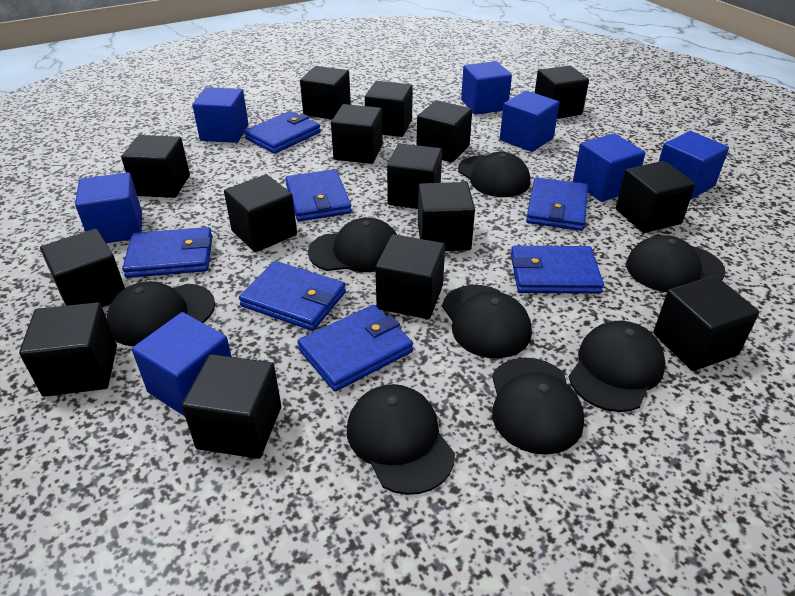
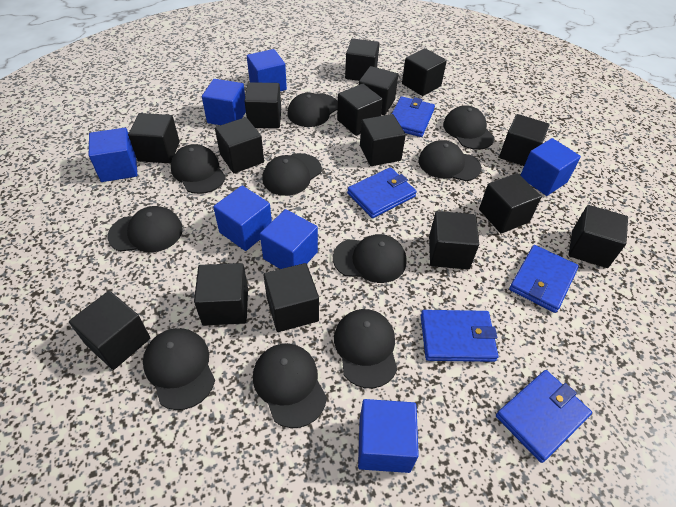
black cap: [107,281,215,346] [308,218,397,272] [347,384,455,495] [442,285,532,358] [458,152,530,197] [492,358,584,455] [569,321,666,412] [626,235,726,292] = 8 -> [108,206,183,252] [143,328,215,410] [171,144,226,194] [253,343,327,428] [262,153,322,196] [287,93,338,127] [333,234,407,283] [334,309,397,388] [418,140,481,181] [443,106,494,150] = 10
blue wallet: [122,227,213,278] [239,261,346,331] [244,111,321,154] [285,169,352,221] [297,305,413,392] [511,246,604,294] [526,177,588,231] = 7 -> [347,167,417,218] [392,96,435,137] [420,310,498,362] [496,370,592,463] [509,245,579,313] = 5

